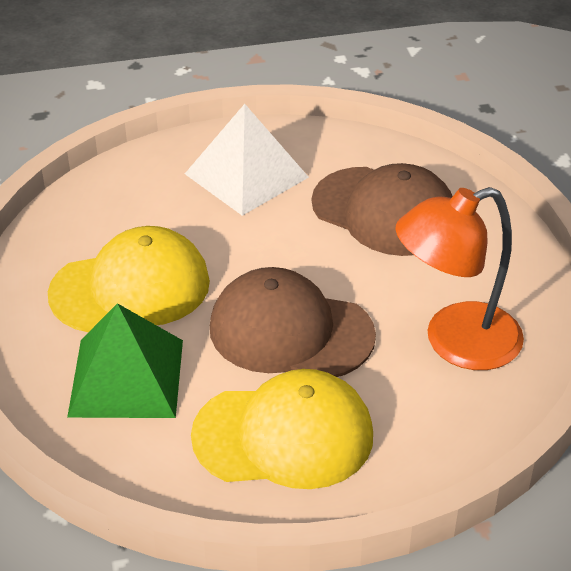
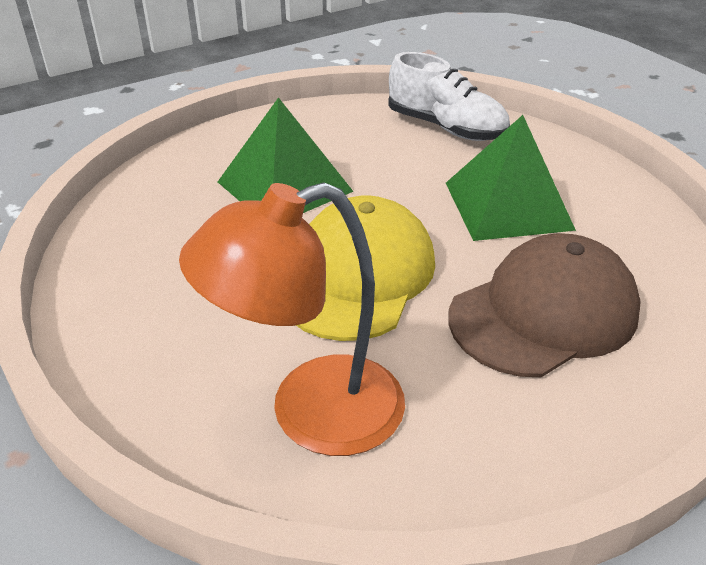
brown cap: [210,267,376,377] [312,163,453,256] = 2 -> [449,233,641,377] = 1
green pyramid: [67,303,183,418] = 1 -> [218,97,354,213] [446,115,576,241] = 2
white pyramid: [185,104,309,216] = 1 -> none = 0
white shoe: none = 0 -> [388,52,510,141] = 1
yellow cap: [48,226,210,332] [191,369,373,489] = 2 -> [296,195,435,341] = 1

